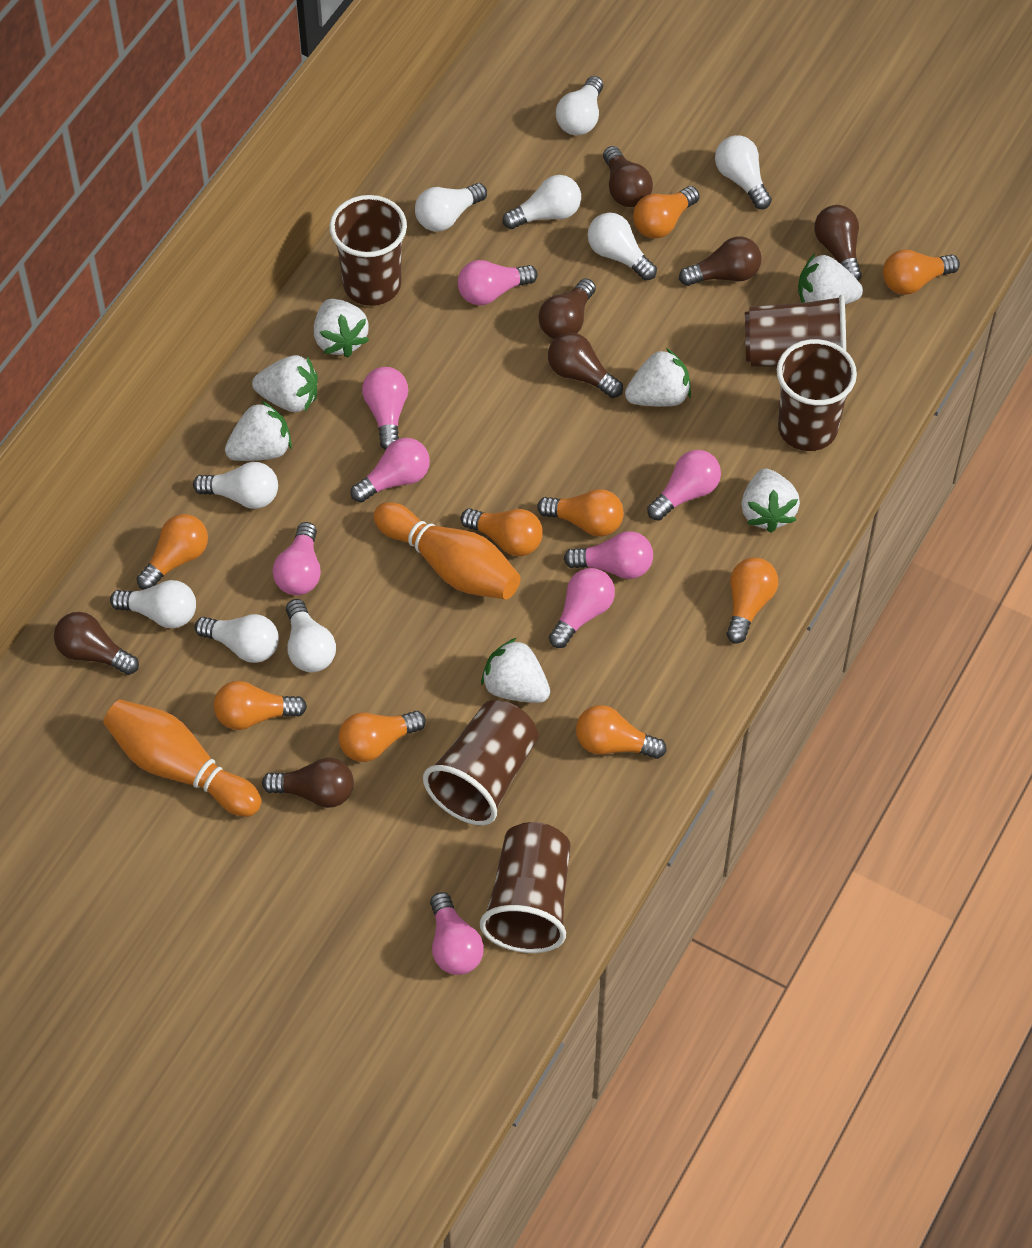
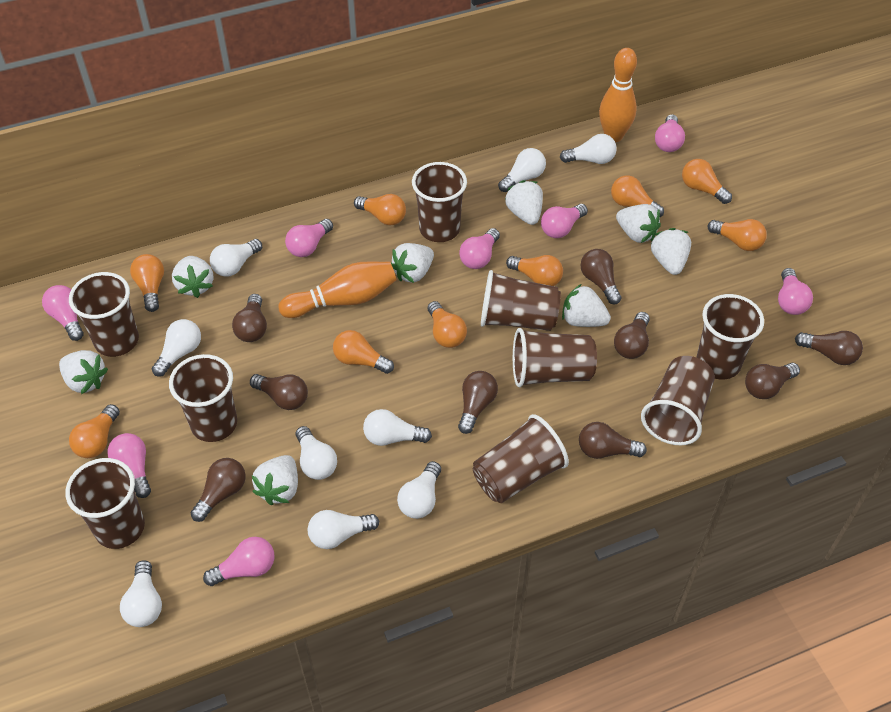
brown cup: [329,195,407,306] [423,700,538,825] [480,822,571,953] [745,295,846,367] [777,339,857,451] = 5 -> [65,458,145,549] [69,272,139,357] [169,354,237,442] [412,162,467,242] [473,414,569,503] [481,270,561,331] [513,328,597,387] [641,356,715,445] [696,294,764,379] = 9
brown light bulb: [54,612,139,675] [262,758,354,808] [538,278,596,339] [548,333,623,398] [603,146,653,207] [679,236,762,286] [814,205,862,281] = 7 -> [191,458,246,522] [232,294,267,342] [250,374,308,410] [458,371,498,434] [579,422,647,459] [580,249,621,304] [614,312,650,359] [745,363,800,399] [795,331,863,365] = 9
white strawberry: [225,401,292,461] [252,355,318,412] [314,299,369,357] [481,638,550,703] [625,348,691,407] [741,469,800,533] [798,254,863,305] = 7 -> [59,350,108,394] [172,256,214,298] [252,455,298,505] [391,243,434,283] [505,180,543,225] [562,284,611,327] [616,204,661,243] [651,228,691,275] = 8

